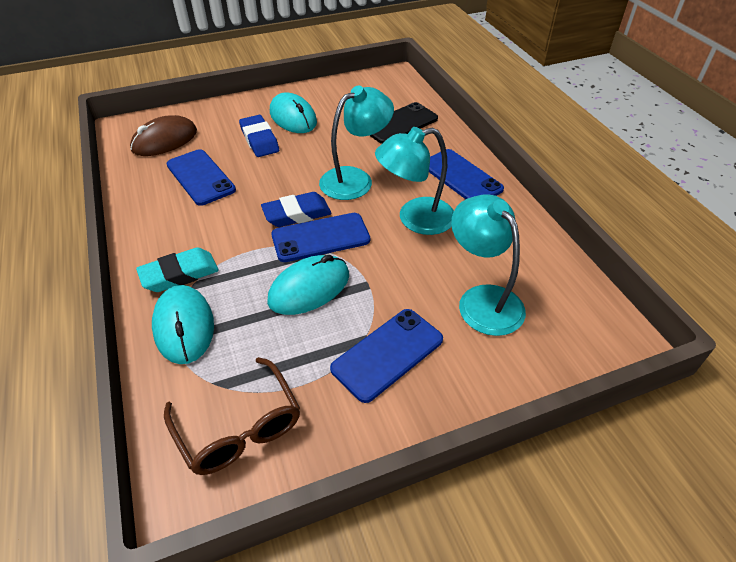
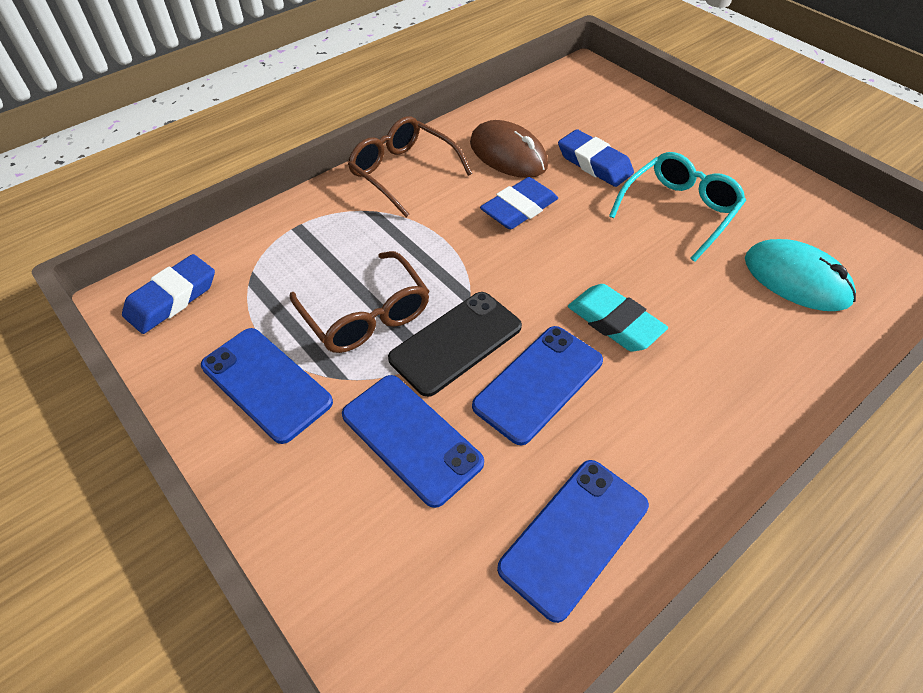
blue eraser: [239,115,279,157] [261,192,332,227] = 2 -> [122,254,215,334] [480,177,558,229] [558,129,634,187] = 3
brown glasses: [164,357,300,475] = 1 -> [290,251,430,353] [348,116,472,218] = 2
turquoise glasses: none = 0 -> [609,152,746,262] = 1
turquoise lamp: [319,85,394,200] [375,127,454,235] [451,194,526,336] = 3 -> none = 0
turquoise mouse: [152,285,214,364] [267,255,349,315] [270,93,317,133] = 3 -> [745,239,856,311] = 1

